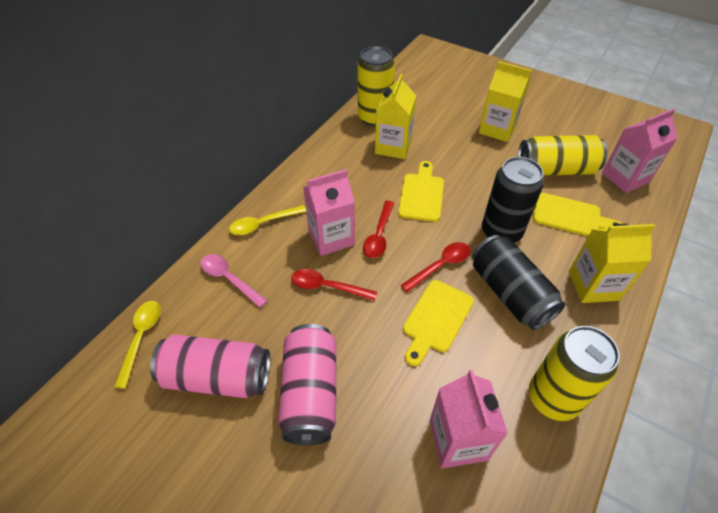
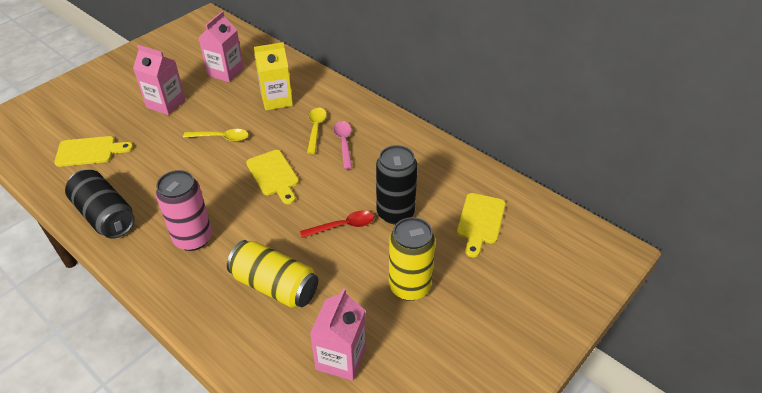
pink can: [150,334,270,398] [278,324,336,445] = 2 -> [156,170,212,251] = 1
red spoon: [291,269,377,301] [363,201,394,258] [401,242,470,292] = 3 -> [300,211,374,238] = 1
yellow can: [358,46,395,126] [518,135,607,176] [529,326,620,421] = 3 -> [227,240,318,308] [389,217,436,301] = 2
yellow carton: [375,74,416,159] [479,61,531,142] [569,224,655,303] = 3 -> [254,42,293,111] = 1

